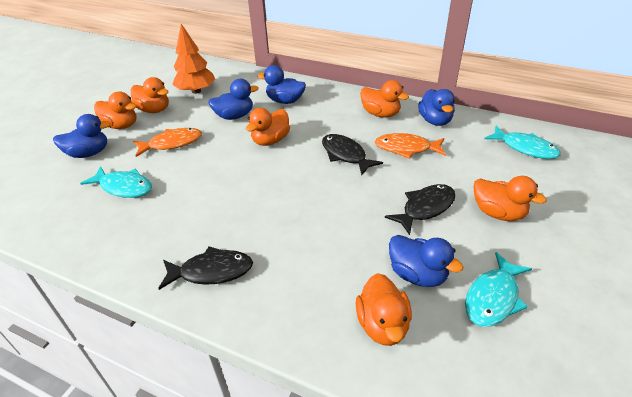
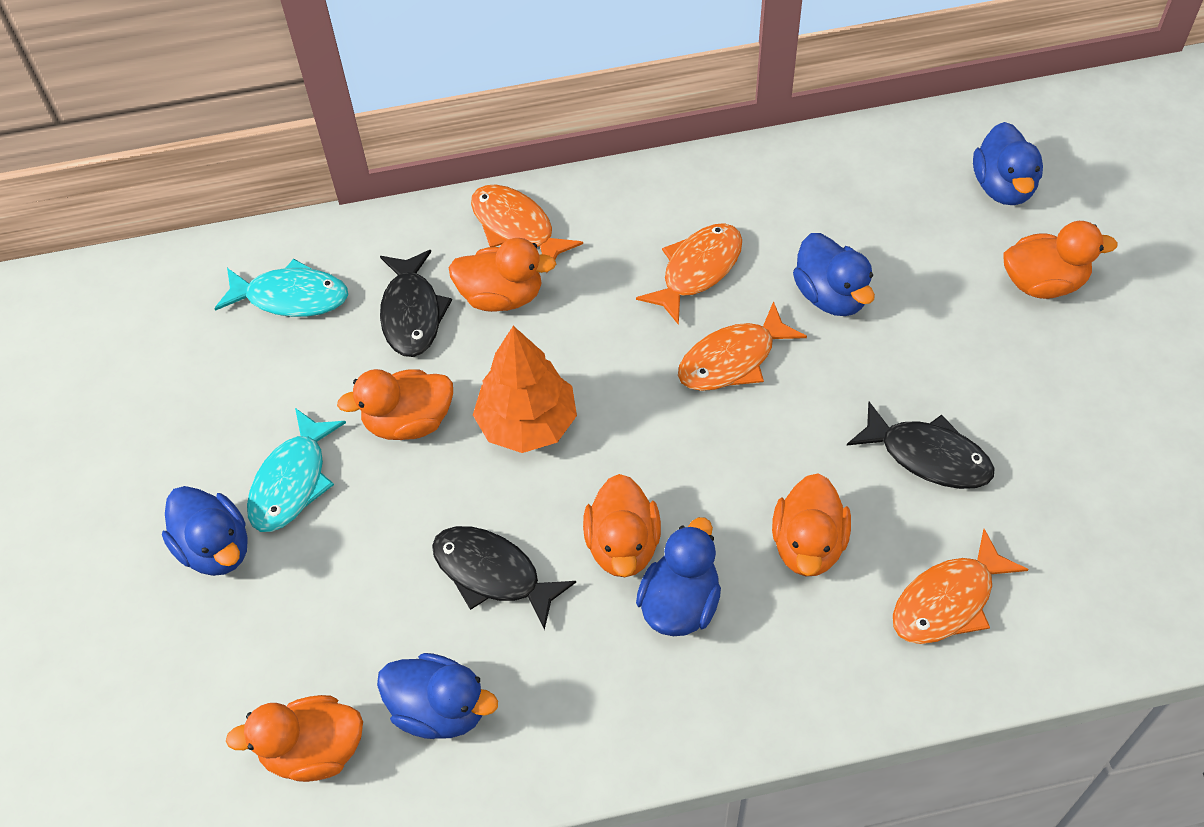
orange fish: [133,128,202,157] [375,133,446,159] = 2 -> [471,184,583,273] [636,223,742,325] [678,301,807,391] [893,529,1029,644] = 4
turquoise fish: [80,166,152,198] [465,252,532,327] [484,126,561,159] = 3 -> [214,259,348,317] [247,408,346,532] = 2

